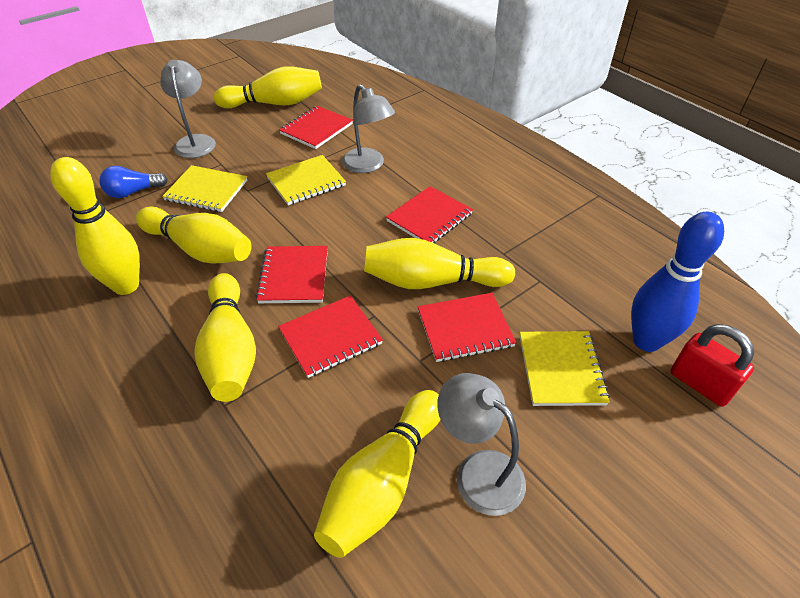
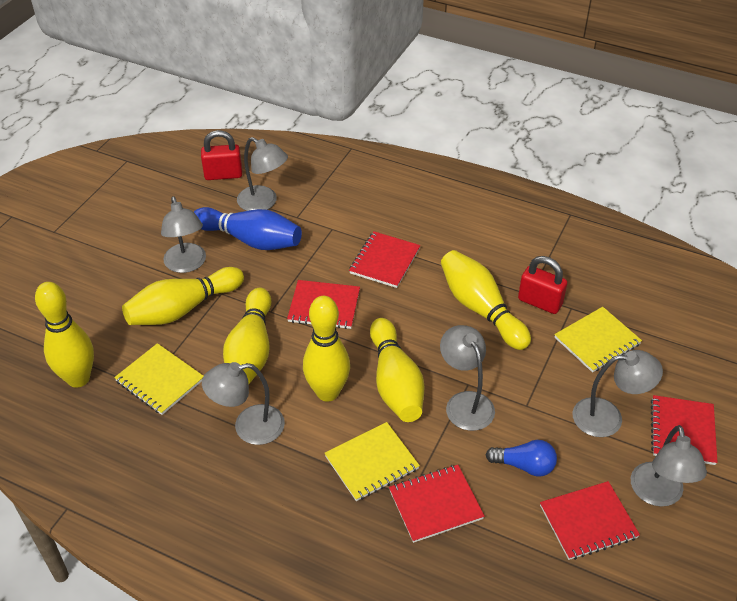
grey lamp: [160,60,216,158] [342,84,395,173] [437,373,526,516] = 3 -> [161,196,206,273] [202,362,285,445] [237,137,288,211] [440,325,495,431] [573,350,663,437] [631,425,707,507] = 6
red padlock: [670,324,754,407] = 1 -> [201,130,242,180] [518,256,567,314] = 2

